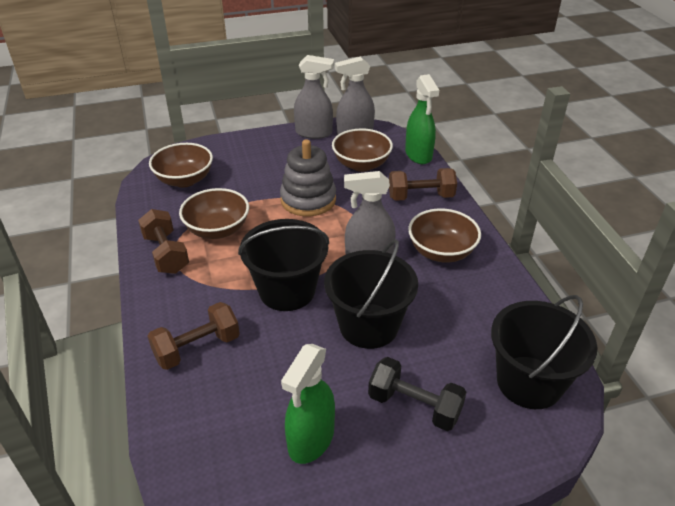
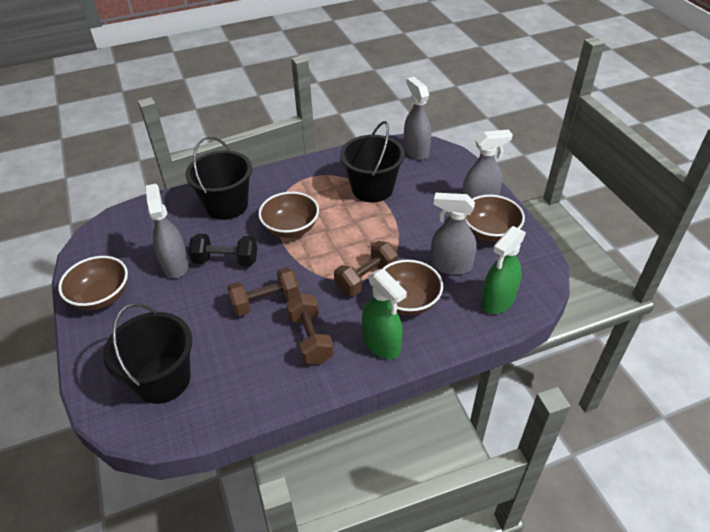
grey spray bottle: [294,55,334,139] [335,56,375,135] [344,171,396,255] = 3 -> [146,184,189,278] [404,77,431,160] [431,193,477,275] [462,130,513,199] = 4
grey stacking toy: [280,139,336,216] = 1 -> none = 0

